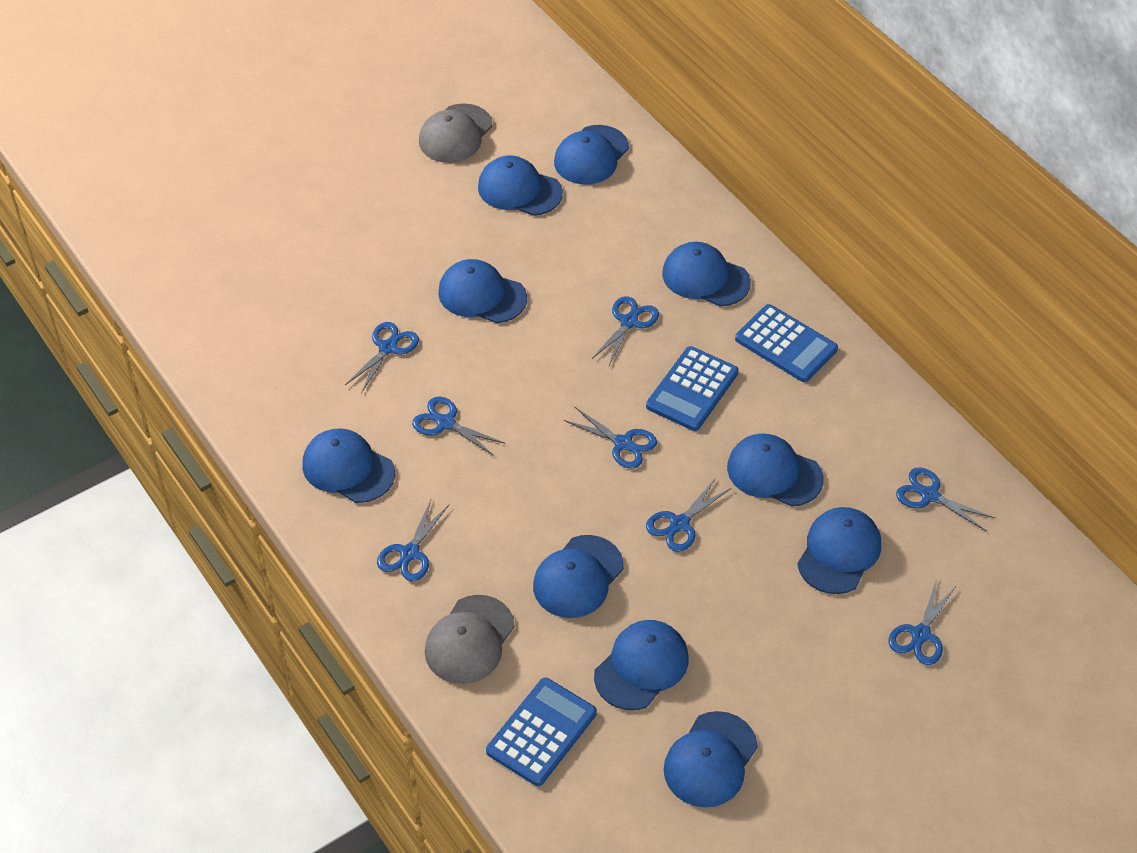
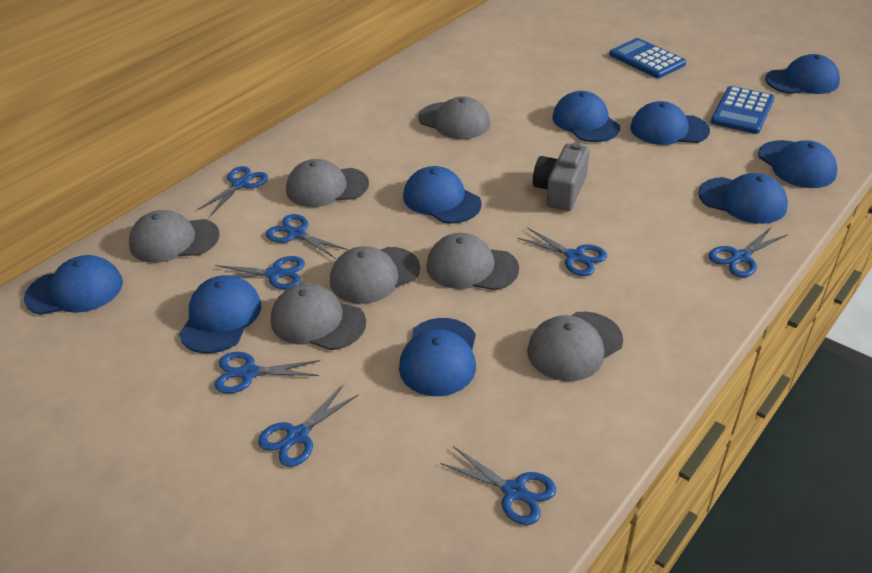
blue calculator: [486,678,597,786] [646,346,739,431] [735,304,838,382] = 3 -> [609,38,686,78] [711,86,775,134] = 2
blue cap: [303,428,395,503] [438,259,527,323] [478,156,563,216] [533,535,623,618] [554,125,629,185] [594,620,689,710] [662,242,751,306] [664,711,758,808] [727,433,824,507] [797,507,881,594] = 10 -> [24,255,123,315] [179,275,261,354] [399,318,476,396] [403,166,482,224] [552,91,620,142] [630,101,710,145] [698,173,788,224] [758,140,838,188] [765,54,840,94] = 9
grey camera: none = 0 -> [533,142,589,211] = 1
grey cap: [419,103,493,163] [424,595,515,684] = 2 -> [129,210,220,263] [271,283,366,350] [286,159,369,207] [330,246,420,304] [418,96,490,139] [426,233,519,290] [527,312,623,381] = 7

